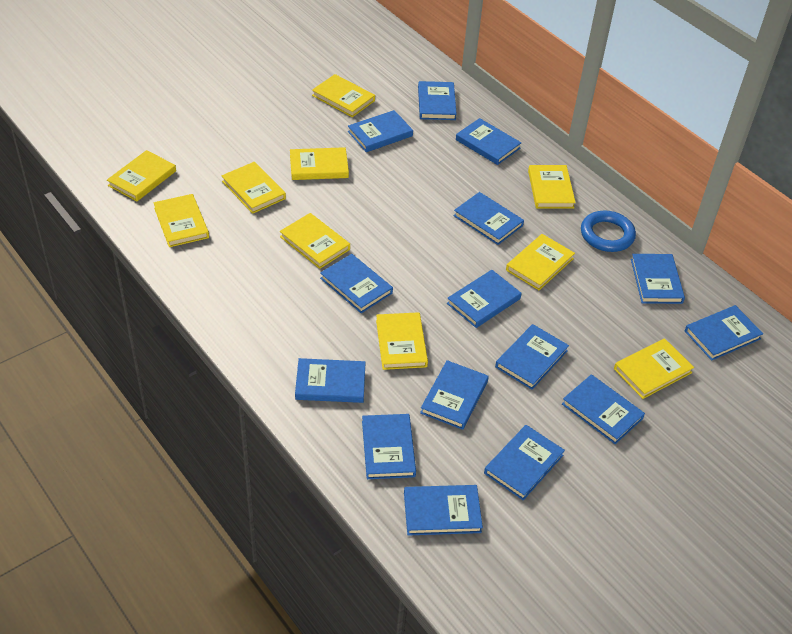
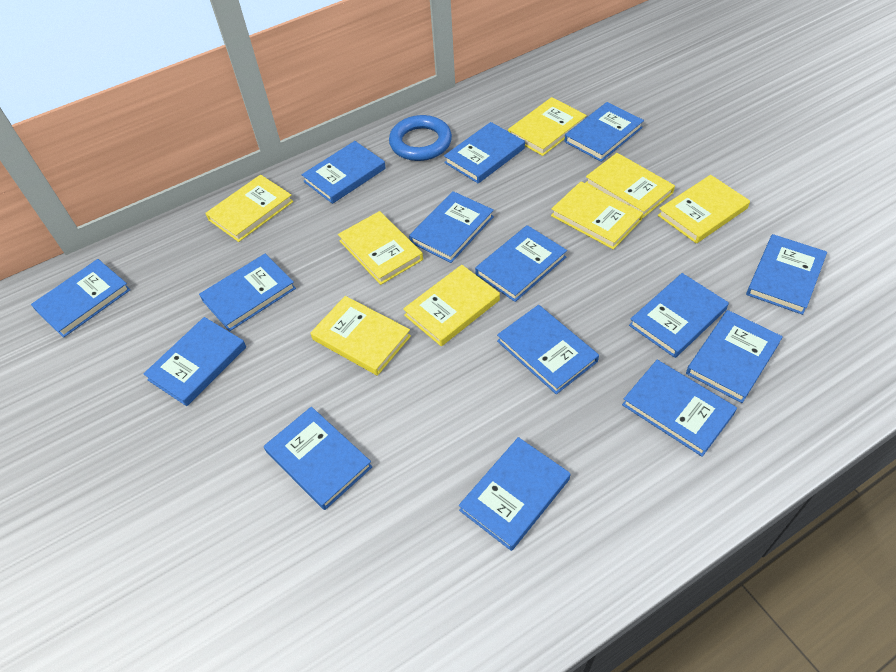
yellow book: [107,150,176,201] [154,194,209,247] [222,162,286,214] [280,213,350,269] [290,147,349,180] [312,74,375,117] [376,312,428,370] [506,234,575,290] [528,165,576,209] [614,338,694,399] = 10 -> [205,175,293,242] [310,296,411,376] [338,211,423,285] [403,265,500,346] [508,97,587,156] [551,182,643,249] [585,153,675,219] [658,175,750,244] = 8

